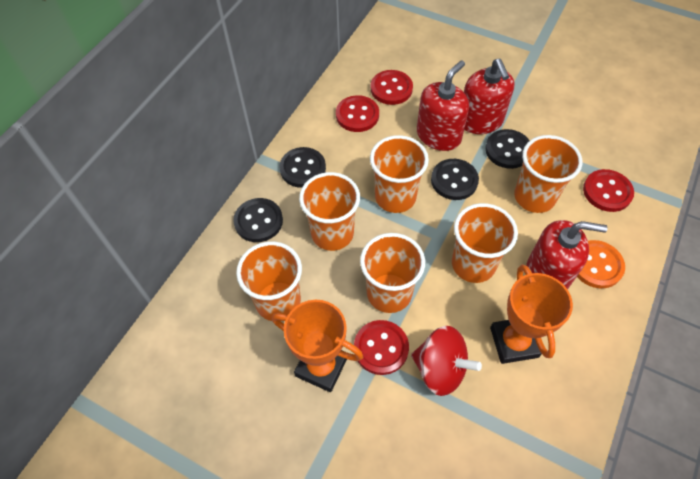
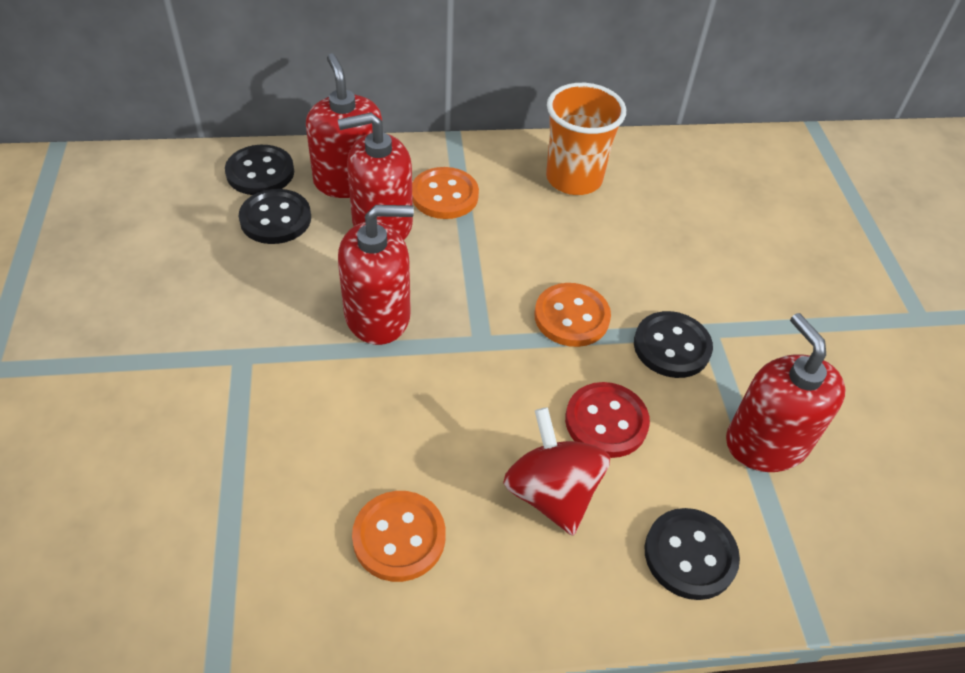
orange button: [577,240,625,288] = 1 -> [352,491,446,582] [412,167,479,219] [534,283,611,347] = 3
orange cup: [236,241,302,321] [299,172,360,251] [360,233,425,313] [370,135,429,213] [452,203,518,283] [514,135,582,213] = 6 -> [546,83,626,195] = 1
orange trophy: [272,300,363,392] [490,264,573,364] = 2 -> none = 0
red button: [336,95,379,132] [354,320,409,375] [371,70,413,105] [583,169,634,212] = 4 -> [565,382,650,458] = 1
red soap dispenser: [417,60,469,151] [464,59,514,134] [526,220,608,289] = 3 -> [306,54,382,198] [338,113,413,240] [338,205,414,345] [726,313,846,472] = 4

